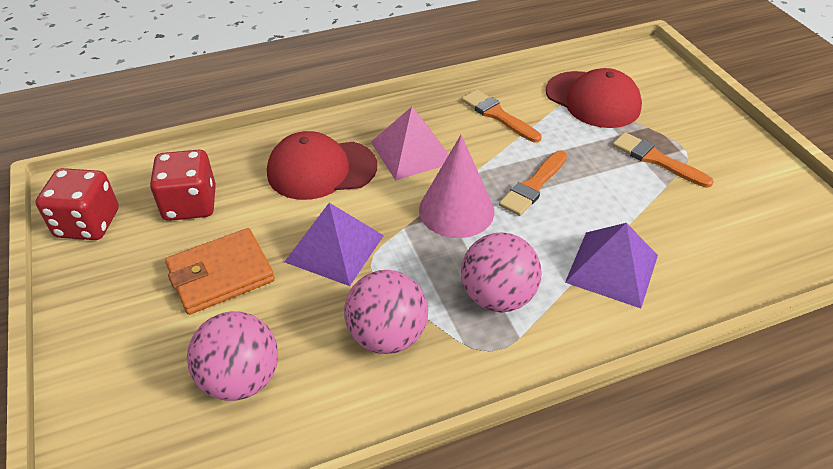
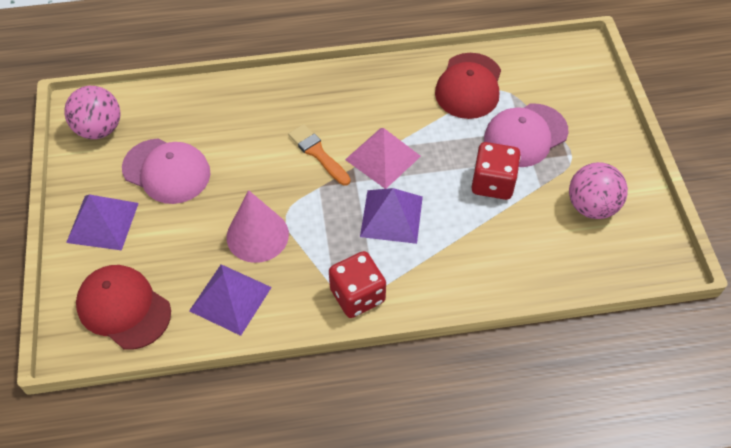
orange brush: [462,90,541,143] [499,150,567,216] [612,132,714,188] = 3 -> [288,124,351,186] = 1
orange wallet: [165,228,275,315] = 1 -> none = 0
pink ball: [187,311,278,401] [344,270,428,354] [461,232,542,312] = 3 -> [64,86,121,139] [569,162,628,219] = 2
pink cap: none = 0 -> [122,138,210,204] [484,104,569,167] = 2
purple pyramid: [285,203,384,286] [565,223,658,308] = 2 -> [66,194,139,251] [189,264,272,336] [360,188,423,244] = 3

